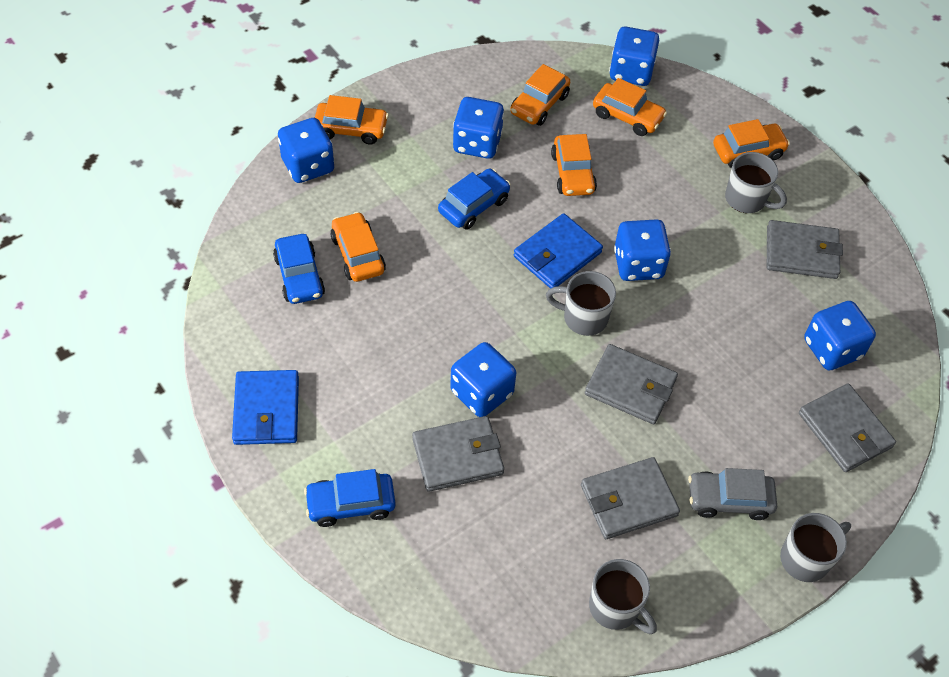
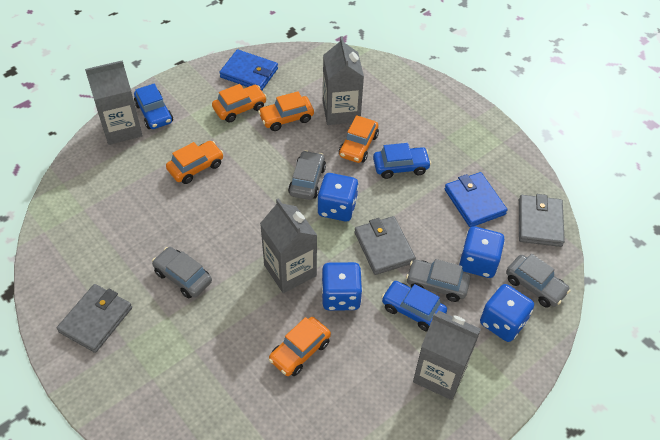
blue dice: [278,118,334,183] [450,342,516,417] [453,97,504,159] [609,27,659,86] [614,219,671,281] [804,301,876,371] = 6 -> [317,173,359,221] [321,262,362,311] [459,226,505,278] [480,284,534,342] = 4
grey car: [688,468,777,520] = 1 -> [152,247,212,298] [288,150,326,200] [406,259,471,302] [506,254,570,308] = 4
grey carton: none = 0 -> [85,60,143,145] [260,198,317,293] [323,36,364,125] [413,311,481,400] = 4
grey mug: [546,271,616,336] [589,559,657,634] [725,152,787,213] [780,513,851,582] = 4 -> none = 0
grey wallet: [412,416,504,492] [581,457,680,539] [585,344,678,424] [767,220,843,279] [799,383,896,472] = 5 -> [57,284,132,353] [354,216,416,275] [519,194,565,247] = 3
orange car: [315,95,389,144] [331,212,386,282] [510,64,570,126] [551,134,597,196] [593,78,667,136] [713,119,790,168] = 6 -> [166,141,224,184] [212,84,267,123] [258,91,314,131] [269,317,331,376] [339,115,379,163] = 5

